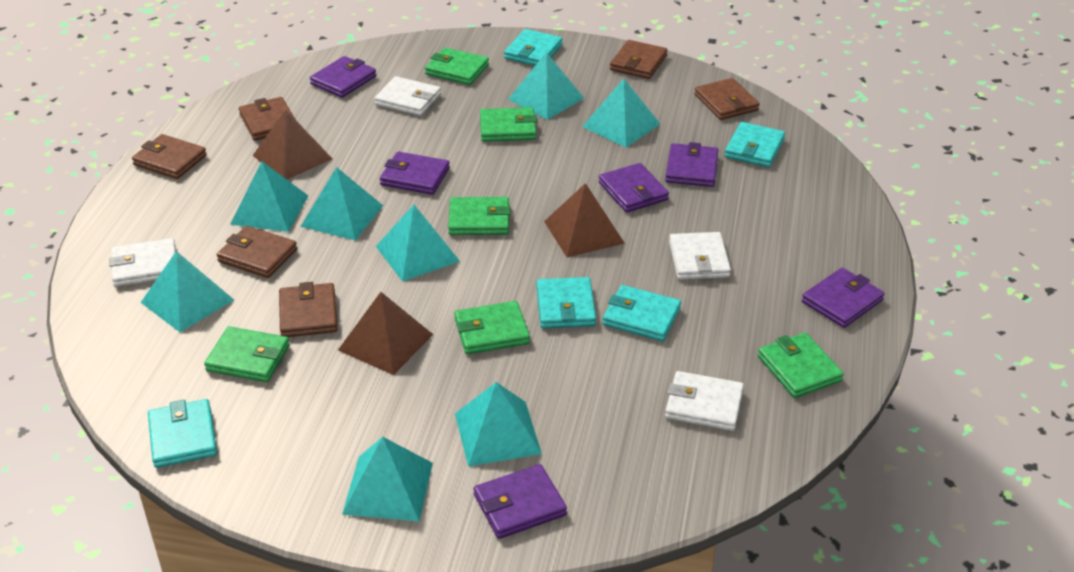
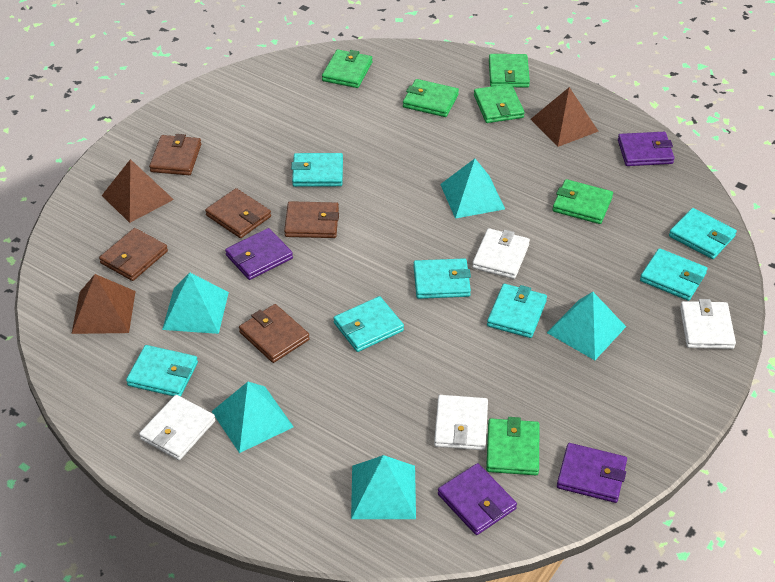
brown wallet: [132,134,207,179] [217,226,297,278] [239,97,296,141] [279,282,337,337] [610,40,667,79] [694,78,760,120] = 6 -> [99,228,168,281] [149,134,201,175] [205,188,271,238] [239,304,310,363] [284,201,339,238] = 5
purple wallet: [310,56,376,98] [380,151,450,195] [474,464,567,539] [599,163,669,213] [665,142,718,187] [802,268,885,328] = 6 -> [225,228,293,280] [438,463,517,535] [557,443,627,503] [618,132,674,166] = 4
turquoise pyramid: [140,251,234,332] [230,161,308,232] [300,167,383,241] [342,437,433,522] [376,205,460,282] [455,382,542,467] [508,52,584,120] [582,78,660,148] = 8 -> [162,273,229,334] [212,382,294,453] [351,455,416,519] [440,159,505,219] [547,292,626,360] = 5
turquoise wallet: [148,399,217,468] [504,29,563,66] [537,277,596,329] [603,285,681,341] [725,122,785,167] = 5 -> [126,345,198,397] [291,153,343,187] [333,296,404,352] [413,258,471,299] [487,284,547,338] [640,248,707,301] [669,208,737,259] = 7

